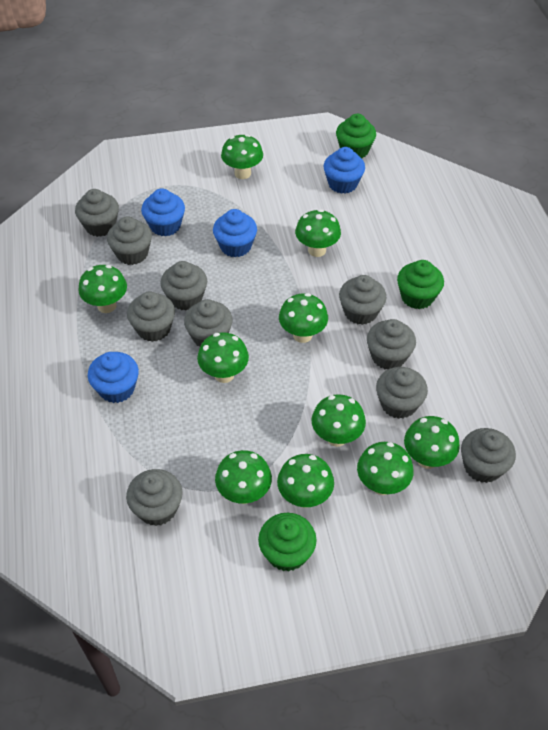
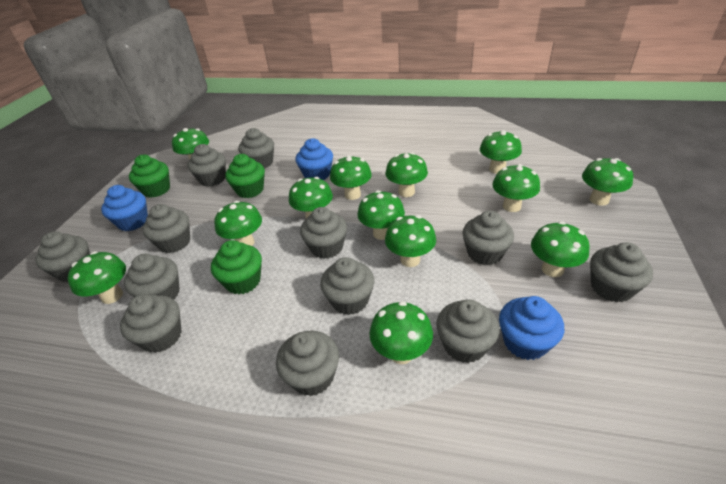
blue cupcake: [88,352,139,403] [141,188,185,236] [213,209,257,257] [324,147,365,194] = 4 -> [101,185,148,231] [295,138,333,180] [499,296,564,360] = 3
green mushroom: [78,265,127,313] [197,332,249,383] [215,450,272,504] [221,134,263,179] [277,454,334,508] [279,293,328,343] [295,209,341,257] [311,394,366,447] [357,442,414,495] [404,416,460,469] = 10 -> [67,251,126,304] [172,128,209,160] [214,201,262,246] [289,177,333,219] [330,155,372,200] [358,190,405,240] [369,301,433,364] [385,152,428,197] [385,215,436,267] [480,130,522,174] [492,164,540,212] [531,221,590,277] [582,158,633,206] = 13
grey cupcake: [75,189,119,237] [107,216,152,265] [126,469,183,526] [127,292,175,342] [160,261,207,311] [184,299,232,346] [339,275,386,325] [367,319,416,369] [376,367,428,419] [461,428,516,483] = 10 -> [35,231,90,282] [120,294,182,353] [124,254,180,300] [142,204,190,253] [188,144,226,187] [238,128,274,168] [276,331,339,396] [300,207,347,259] [320,257,374,315] [436,299,499,363] [462,211,514,265] [590,242,653,302] = 12

